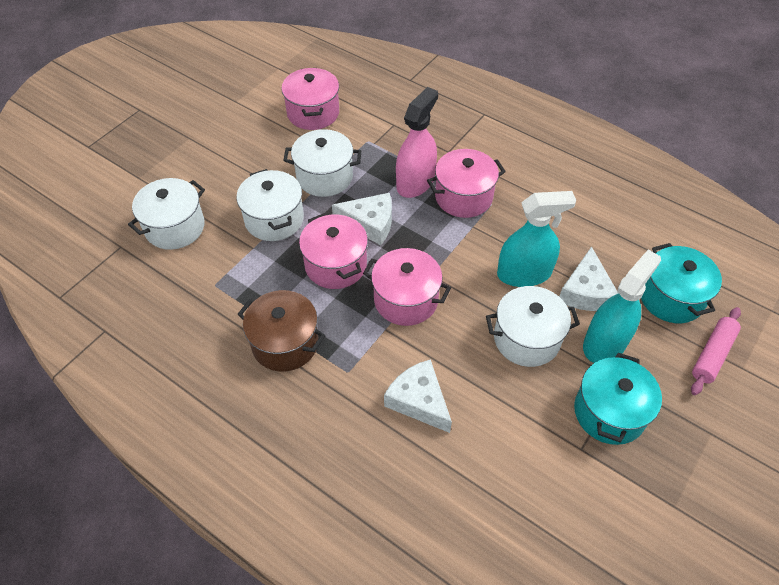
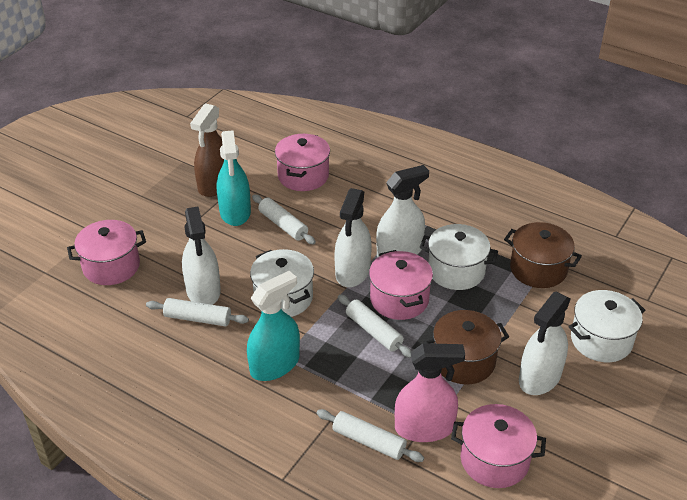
brown pot: [238,290,325,372] = 1 -> [424,310,509,384] [504,222,582,288] = 2
brown spray bottle: none = 0 -> [190,103,224,197] = 1
pink rolling pin: [691,307,741,395] = 1 -> none = 0
turquoise pot: [574,353,662,445] [641,243,722,323] = 2 -> none = 0
white cheese: [332,193,392,245] [384,359,452,433] [559,246,618,311] = 3 -> none = 0
white pot: [128,178,205,250] [237,169,304,241] [283,129,361,197] [486,286,580,367] = 4 -> [250,249,314,317] [420,224,498,290] [568,290,645,362] = 3
white rolling pin: none = 0 -> [146,298,249,327] [252,194,316,245] [316,409,424,462] [338,294,411,358] = 4
white spray bottle: none = 0 -> [182,206,221,305] [334,188,372,287] [376,165,429,257] [519,292,571,395] = 4

